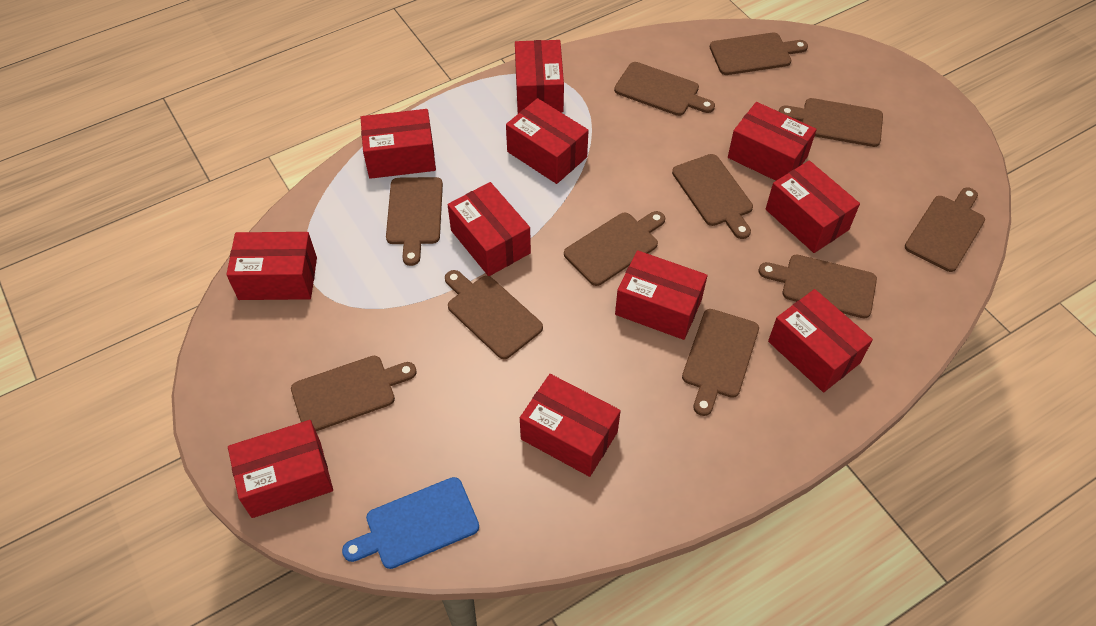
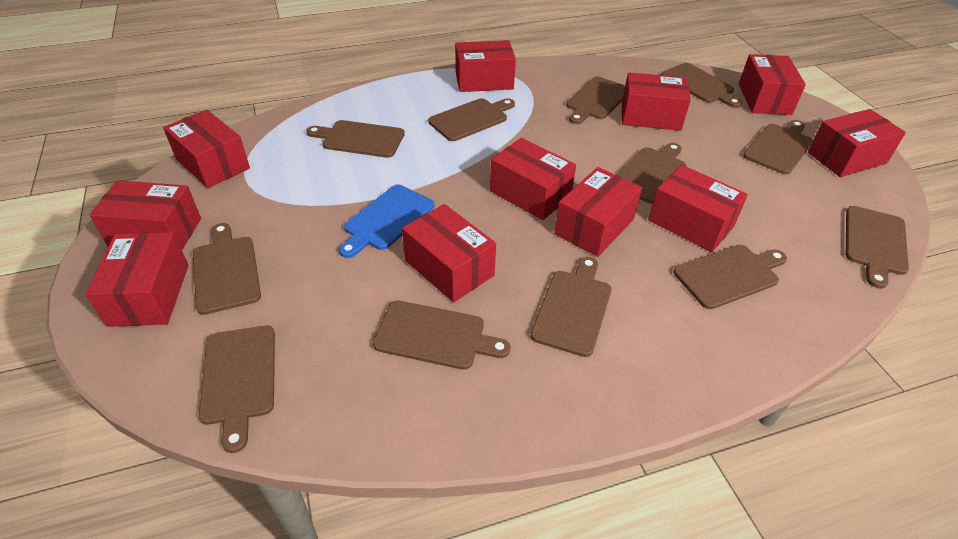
brown cutting board: [291,356,417,431] [386,177,443,266] [445,270,543,359] [564,211,665,286] [614,62,715,116] [672,154,753,239] [682,309,759,416] [710,33,808,75] [759,255,877,318] [778,98,883,147] [905,188,985,272] = 11 -> [193,223,261,315] [199,325,275,453] [306,120,405,158] [373,301,510,370] [428,98,515,141] [531,257,612,357] [566,77,625,124] [616,143,687,203] [661,63,742,108] [673,245,787,309] [743,120,813,174] [846,206,909,288] = 12

